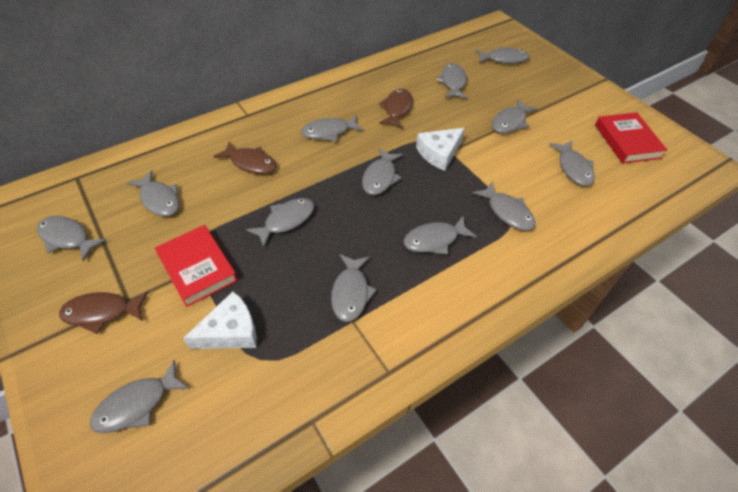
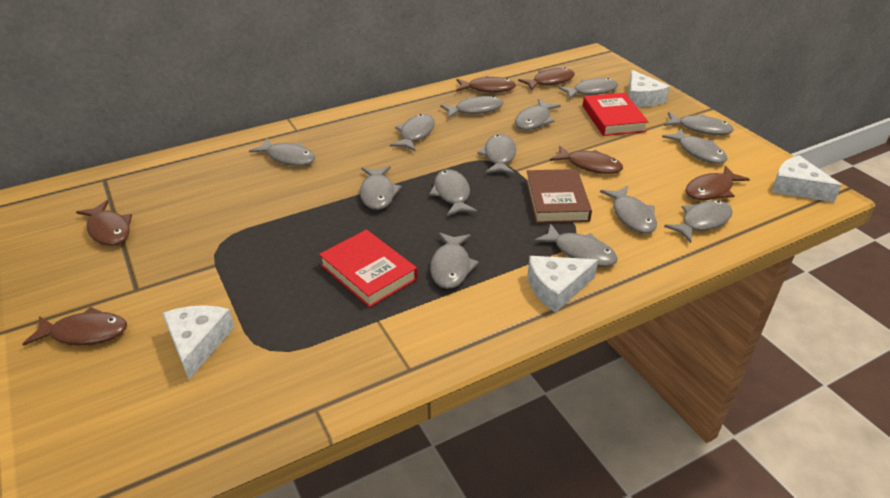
brown book: none = 0 -> [526,169,592,223] = 1
brown fish: [59,291,148,334] [213,141,276,174] [379,89,413,128] = 3 -> [23,307,127,346] [76,200,132,246] [456,76,516,93] [518,67,575,91] [550,146,623,174] [686,166,750,200] = 6
grey fish: [37,216,107,262] [90,360,190,433] [127,170,179,216] [246,198,314,248] [301,115,364,141] [331,254,377,322] [362,148,403,195] [403,216,477,255] [436,63,468,99] [472,181,535,231] [476,46,529,64] [492,99,538,133] [549,141,595,186] = 13 -> [249,138,315,166] [360,166,402,210] [390,114,435,151] [429,169,478,216] [430,232,479,289] [440,96,503,119] [477,134,516,175] [515,99,561,130] [534,223,618,267] [558,78,618,99] [600,186,657,233] [662,128,727,164] [664,112,734,135] [664,200,733,243] = 14
white cheese: [183,291,257,349] [416,128,465,171] = 2 -> [162,305,235,380] [528,256,598,313] [628,70,670,107] [772,155,842,202] = 4

